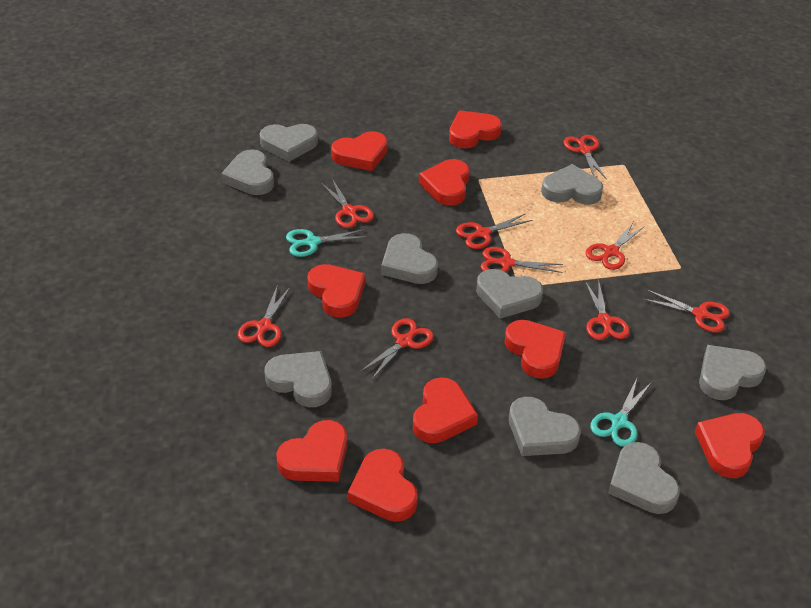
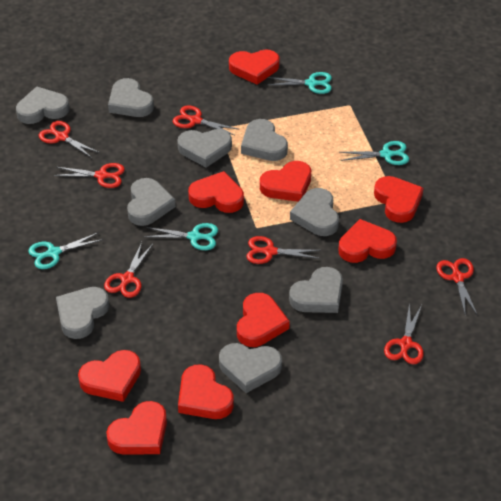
red scissors: [238,284,291,347] [321,179,374,228] [360,318,434,379] [456,213,533,249] [481,247,563,273] [563,135,607,180] [585,279,630,340] [586,223,645,270] [643,290,730,333] = 9 -> [39,121,100,159] [54,163,125,188] [104,242,153,298] [173,106,240,135] [246,236,321,264] [384,302,424,364] [436,258,478,316] = 7
turquoise scissors: [286,229,367,257] [590,379,651,447] = 2 -> [28,232,103,269] [144,223,218,250] [267,72,332,94] [340,141,409,165] = 4

